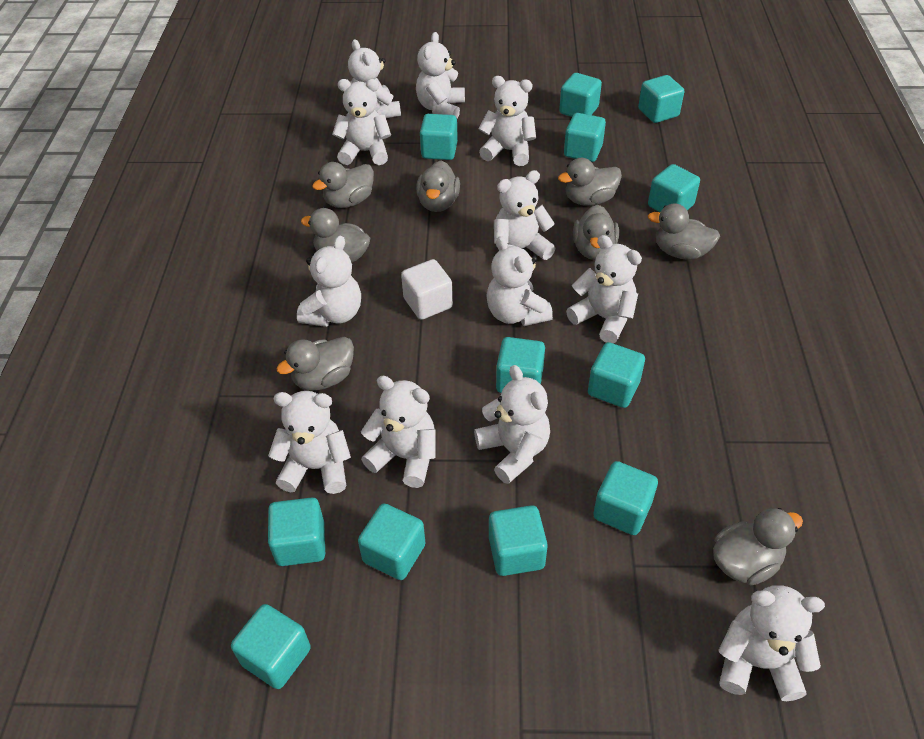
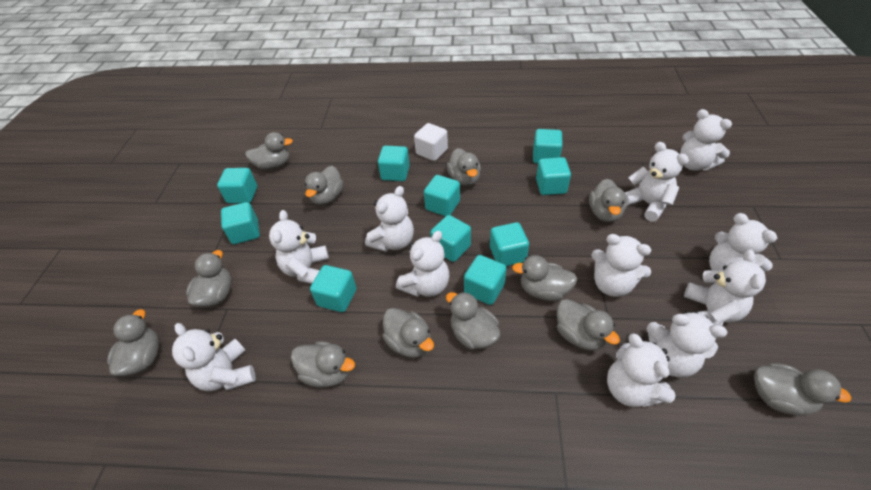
grey duck: [276,337,354,390] [301,208,370,263] [312,162,374,208] [416,161,460,212] [558,158,622,206] [573,205,619,260] [648,203,720,260] [713,508,803,585] = 8 -> [107,309,159,377] [186,250,232,308] [245,132,293,170] [291,341,355,387] [305,166,344,205] [382,308,434,358] [446,292,500,349] [447,148,481,186] [512,255,577,301] [556,299,620,351] [589,179,627,222] [754,363,852,416] = 12
turquoise cube: [231,604,311,689] [268,497,325,566] [358,504,426,580] [420,114,458,160] [489,505,548,576] [496,337,545,393] [559,73,602,117] [564,113,606,162] [588,342,645,408] [593,461,658,535] [638,75,684,123] [648,164,700,212] = 12 -> [217,168,257,204] [221,202,260,244] [310,265,357,312] [378,146,410,181] [424,175,460,216] [430,215,471,262] [464,255,507,305] [490,222,529,266] [533,129,563,164] [536,157,571,195] = 10
white teddy bear: [268,391,351,494] [297,236,361,327] [332,79,391,165] [348,39,401,118] [361,376,436,488] [416,32,465,119] [474,365,550,484] [478,76,536,166] [486,236,553,326] [494,170,555,260] [566,235,642,343] [718,585,825,701] = 12 -> [172,323,256,391] [269,210,329,284] [365,186,414,252] [396,231,449,297] [591,234,651,297] [607,333,676,407] [625,142,689,222] [647,311,727,377] [680,109,732,171] [684,249,766,326] [709,213,777,272] = 11

